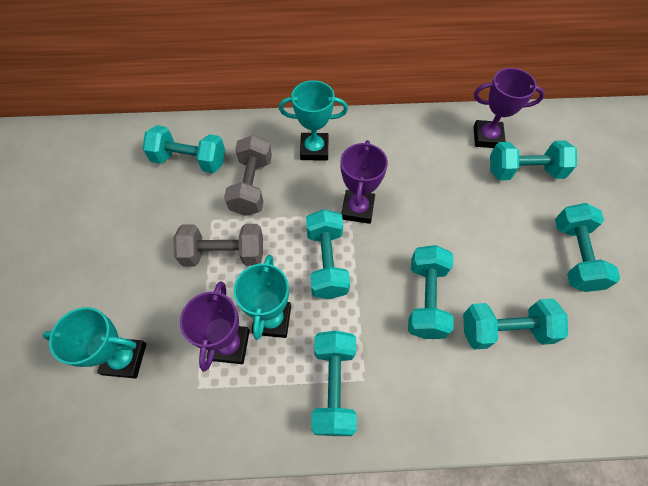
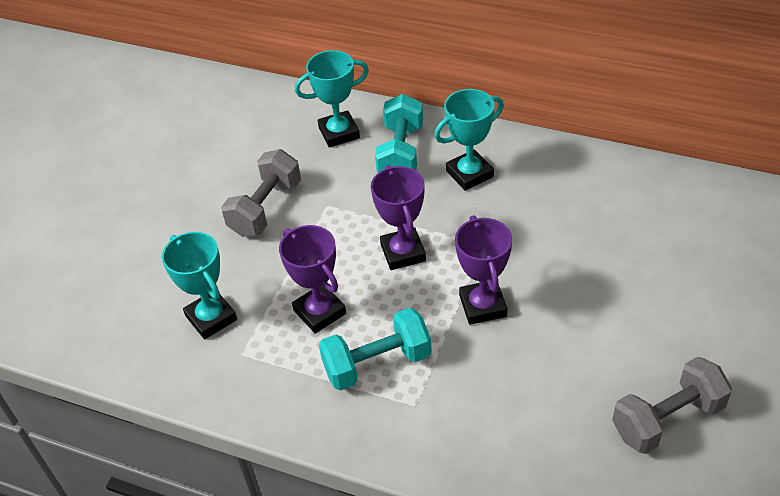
turquoise dumbbell: [142,125,225,173] [306,209,350,299] [311,331,357,436] [408,245,453,339] [463,298,568,349] [490,140,577,180] [555,203,620,292] = 7 -> [319,307,432,391] [375,94,423,173] = 2

